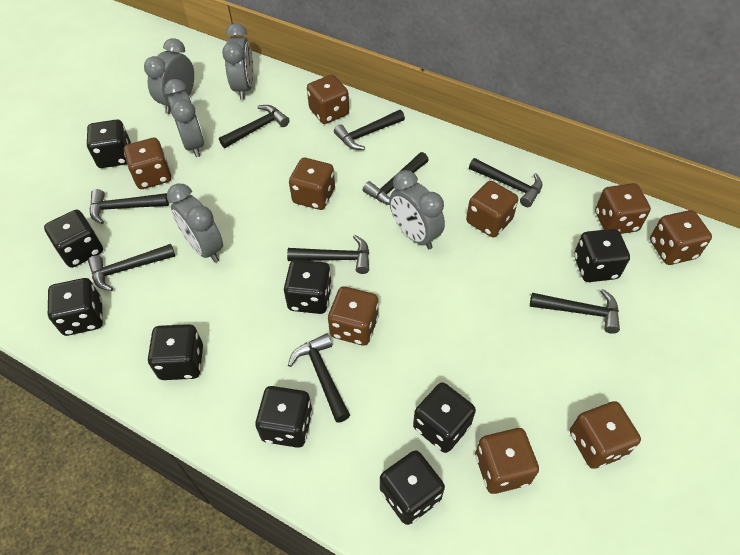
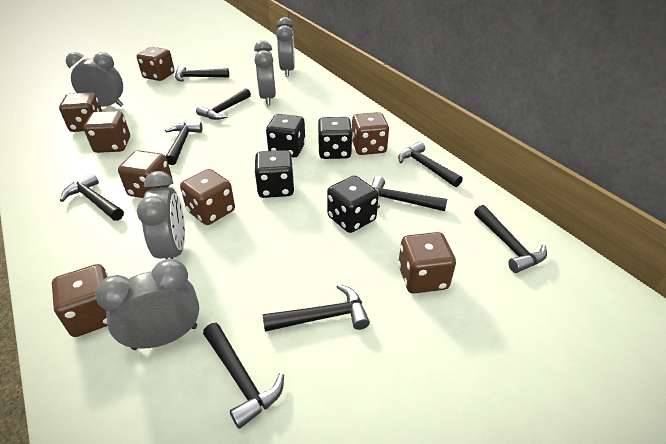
black dice: [44,210,103,268] [48,278,103,336] [87,119,131,168] [148,324,203,380] [255,386,312,448] [284,259,332,314] [380,450,445,525] [413,382,476,453] [574,229,630,282] = 9 -> [254,150,294,198] [266,114,306,157] [318,117,353,159] [327,176,379,233] = 4
brown dice: [124,138,171,189] [289,158,335,210] [307,75,349,124] [328,287,379,346] [466,181,518,238] [475,428,539,494] [570,401,641,469] [595,183,651,234] [650,210,712,265] = 9 -> [52,264,109,337] [59,92,102,132] [84,111,130,153] [118,150,173,198] [137,47,175,81] [180,169,235,225] [352,112,389,155] [398,232,456,294] = 8

